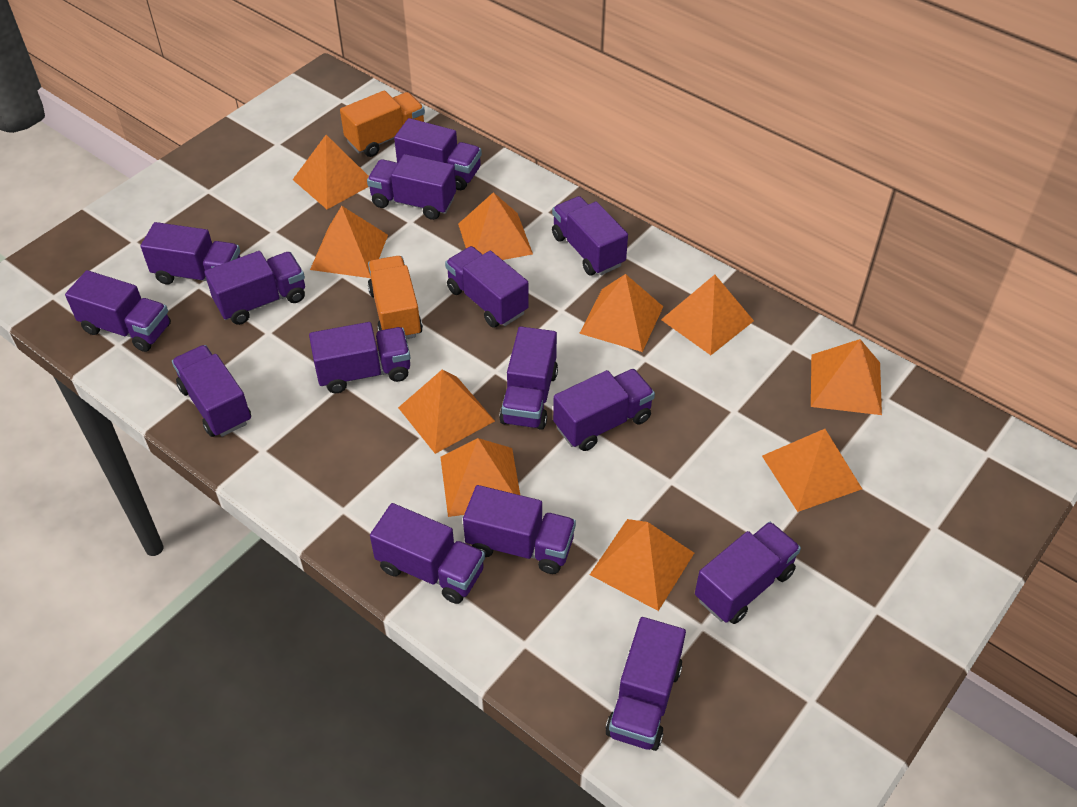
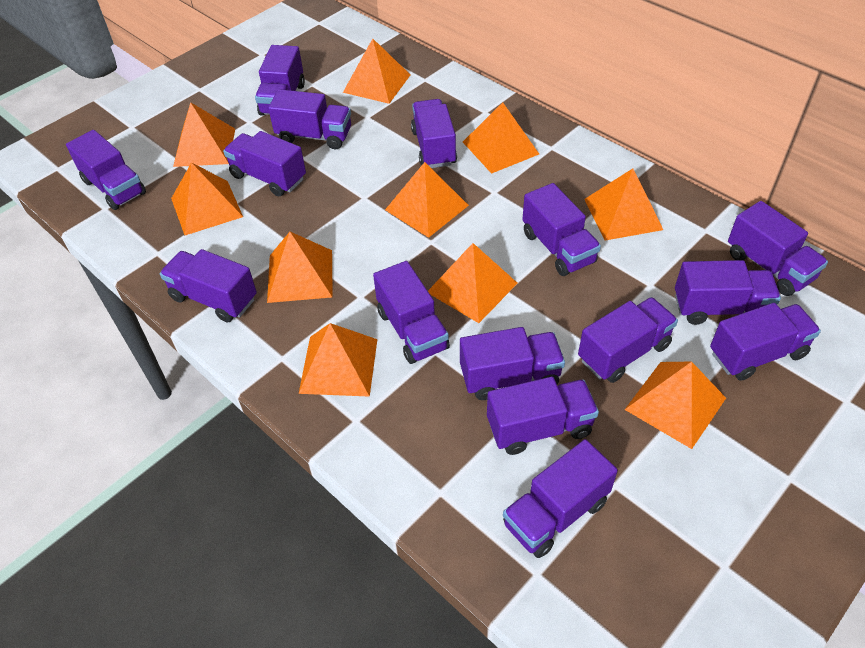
orange truck: [340,91,425,157] [368,256,423,339] = 2 -> none = 0

